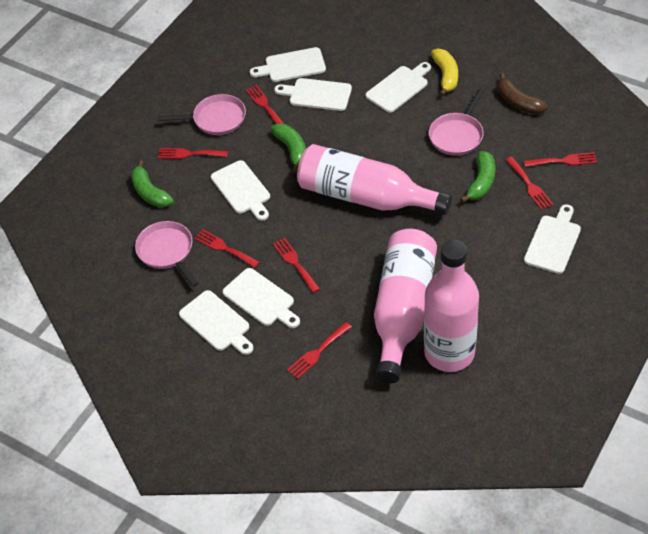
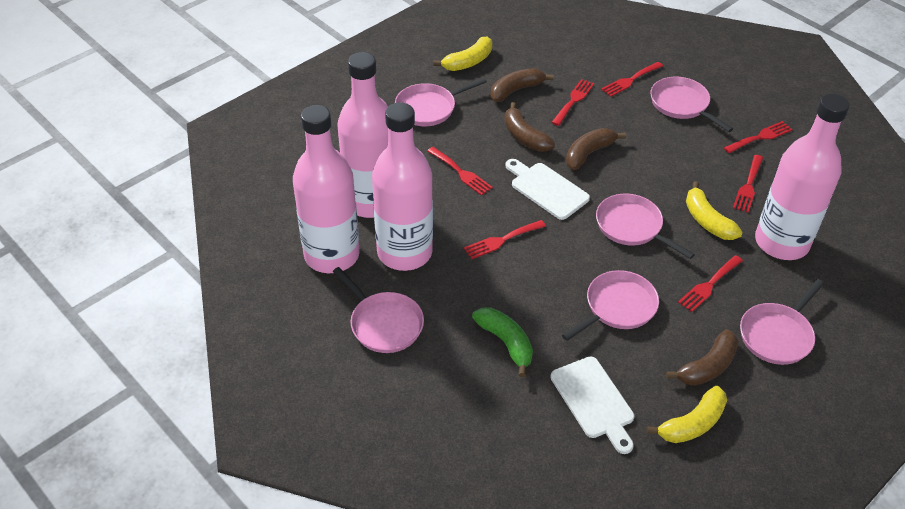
brown banana: [498,73,548,114] = 1 -> [490,68,554,102] [504,102,555,152] [566,128,626,170] [666,329,739,386] = 4
green banana: [131,160,174,207] [271,124,306,173] [460,151,495,203] = 3 -> [472,307,533,377] = 1
pink bottle: [297,144,452,215] [374,229,437,383] [424,240,479,372] = 3 -> [293,105,360,273] [337,52,388,218] [372,102,433,271] [755,94,850,260] = 4
pink pan: [135,221,198,287] [158,94,246,135] [429,89,484,156] = 3 -> [333,267,424,353] [395,78,487,126] [562,270,659,341] [596,194,695,259] [650,77,733,132] [740,279,824,365] = 6
white cutting board: [179,290,254,355] [211,160,270,221] [223,268,300,328] [250,47,326,82] [274,78,352,111] [366,62,431,113] [524,204,581,274] = 7 -> [505,159,590,220] [550,356,634,454] = 2
yellow banana: [431,48,458,96] = 1 -> [434,36,492,71] [646,386,727,443] [686,181,742,240] = 3

